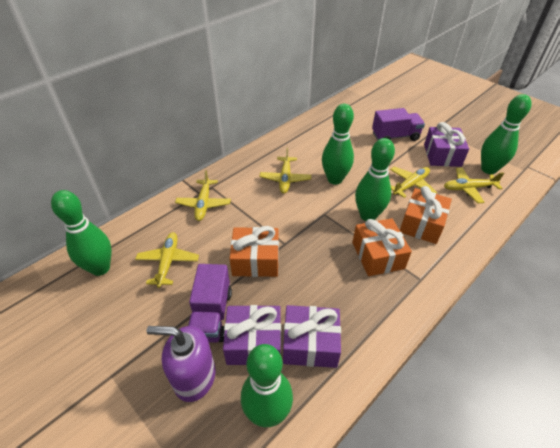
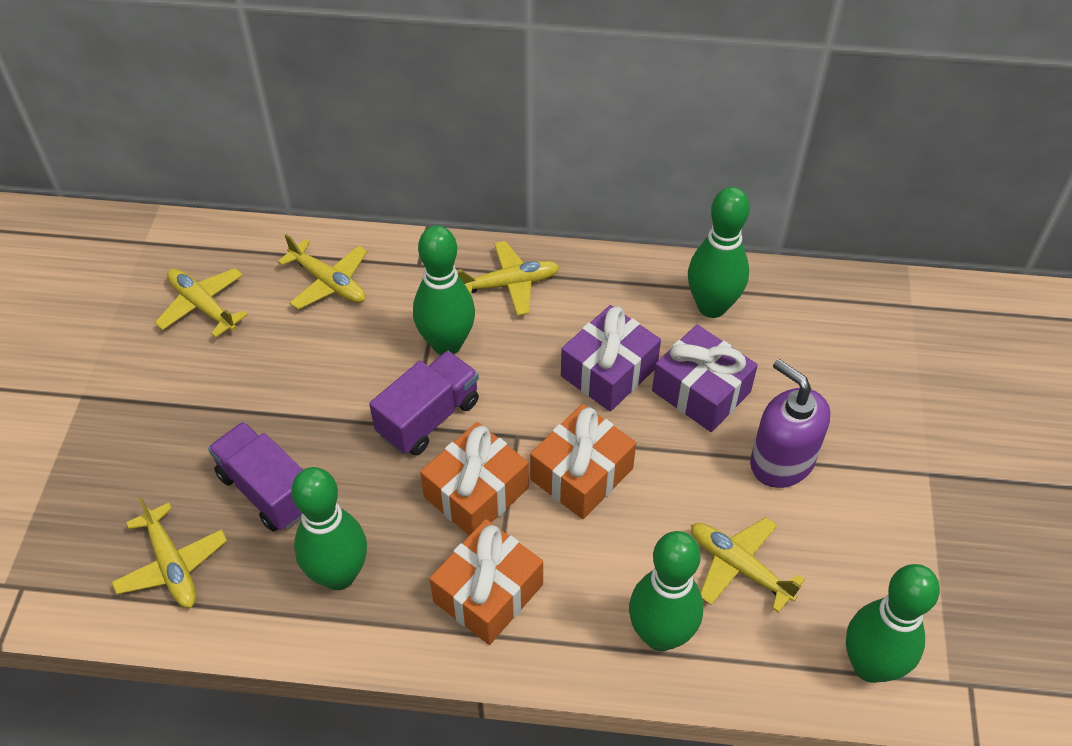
purple gift: [223,305,281,365] [283,305,341,368] [424,122,469,167] = 3 -> [561,305,661,411] [652,325,758,432] = 2

